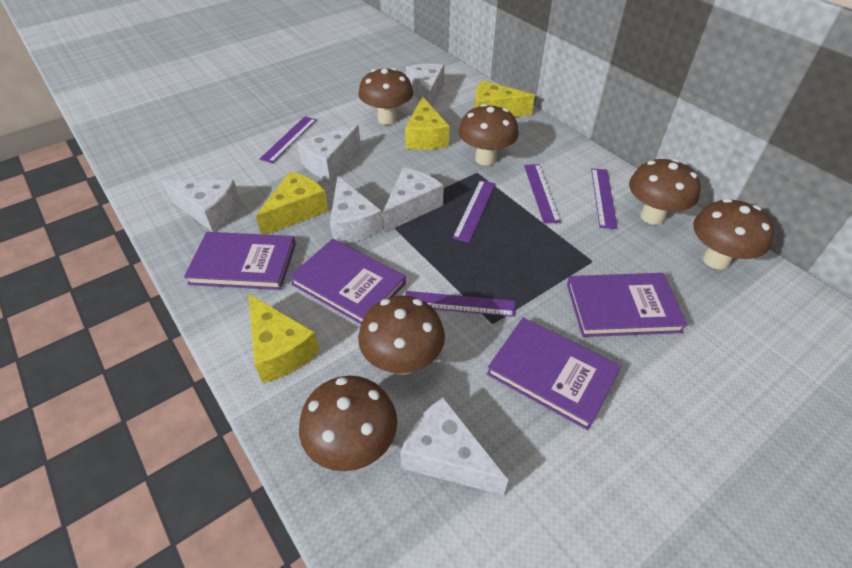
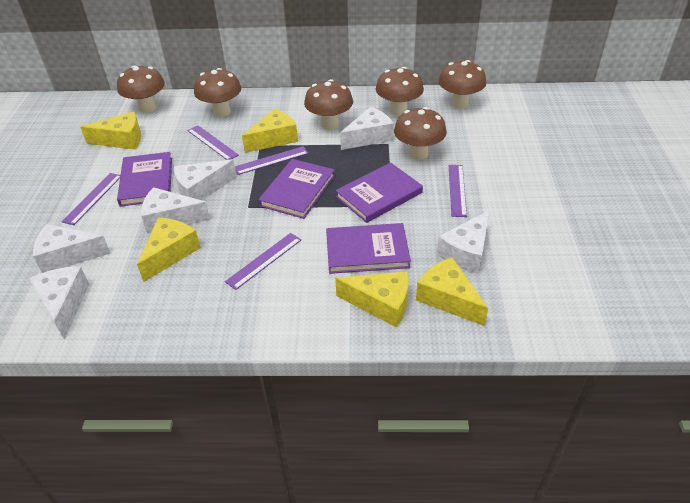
yellow cheese: [248,294,320,383] [256,172,329,235] [405,96,450,150] [475,80,535,117] = 4 -> [80,112,141,150] [137,217,201,282] [242,109,298,153] [335,271,409,328] [416,258,488,326] = 5

